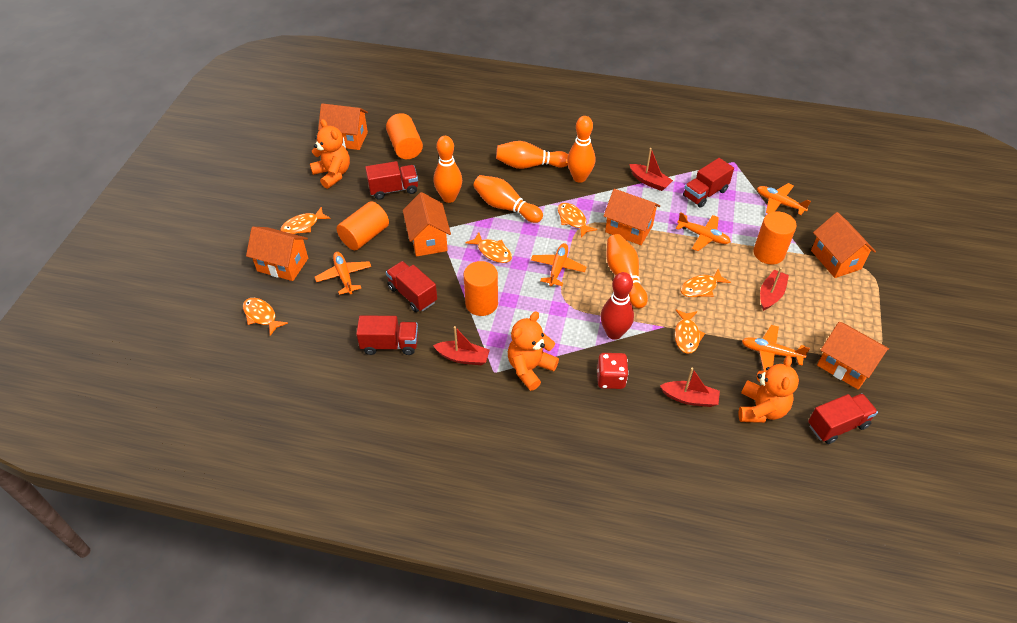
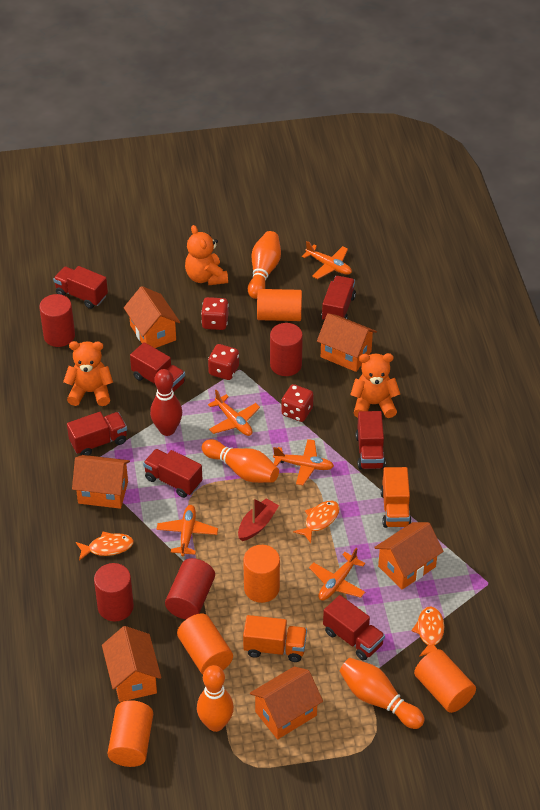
orange bowling pin: [434,136,462,203] [473,175,543,223] [496,141,568,169] [567,116,595,183] [607,234,648,308] = 5 -> [197,665,234,732] [202,439,279,483] [248,231,281,299] [339,658,424,729] = 4
orange cylinder: [337,201,389,250] [386,113,423,159] [464,261,498,316] [753,211,796,265] = 4 -> [107,700,153,767] [177,613,233,674] [243,545,280,603] [257,289,302,321] [414,649,476,713] = 5
orange fish: [243,298,288,336] [280,207,331,234] [466,232,512,263] [558,203,597,238] [675,309,705,354] [680,269,731,297] = 6 -> [76,532,134,561] [293,501,340,543] [412,606,444,657] = 3
orange truck: none = 0 -> [243,615,307,662] [380,467,412,528] = 2
red boat: [433,326,490,365] [629,148,673,191] [660,368,720,407] [760,267,789,311] = 4 -> [238,498,279,541] = 1
red cylinder: none = 0 -> [39,294,75,347] [94,563,134,621] [165,558,215,619] [270,323,303,376] = 4
red dice: [597,353,629,389] = 1 -> [201,297,229,330] [208,344,239,380] [281,384,314,422] = 3
red truck: [356,316,418,355] [365,161,418,200] [386,261,437,312] [683,158,734,208] [808,393,878,444] = 5 -> [53,266,108,309] [67,412,127,456] [130,342,185,392] [143,449,203,498] [321,276,356,320] [323,595,385,661] [356,411,386,470] = 7

